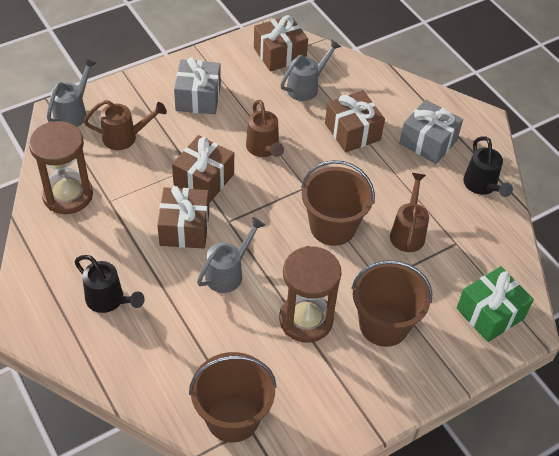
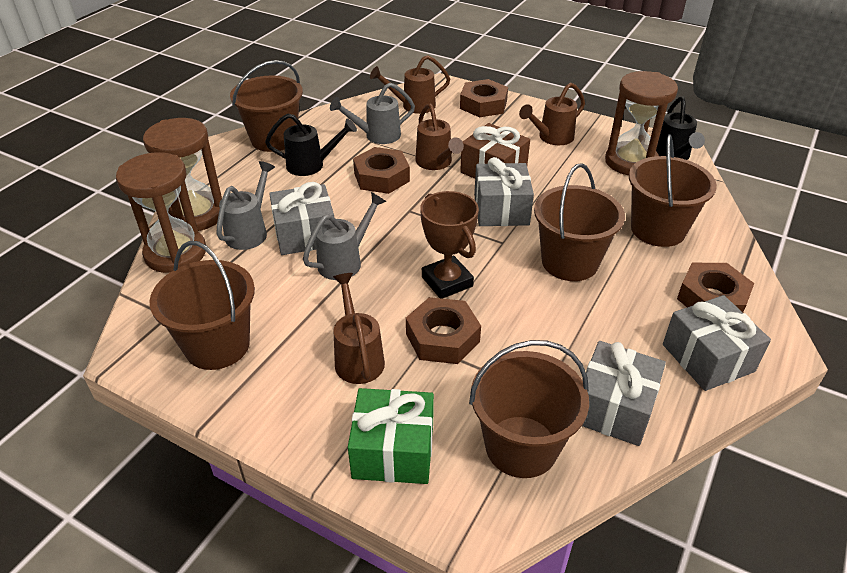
brown bucket: [189,352,277,442] [301,160,375,246] [351,260,433,347] = 3 -> [149,241,255,370] [230,60,303,152] [469,340,589,478] [534,163,625,281] [629,134,717,247] = 5
brown gift: [157,186,209,249] [172,135,234,203] [254,15,308,72] [325,90,385,152] = 4 -> [460,123,530,179] = 1
brown hourglass: [29,121,93,214] [279,246,341,343] = 2 -> [116,152,206,273] [143,118,222,231] [605,71,678,176] = 3
brown nut: none = 0 -> [353,147,410,194] [406,297,481,364] [460,79,508,117] [677,263,754,312] = 4
brown trophy: none = 0 -> [420,191,479,299] = 1
brown watering can: [84,100,167,150] [246,100,284,157] [390,173,429,252] = 3 -> [333,273,385,384] [370,55,450,114] [415,103,464,170] [519,82,585,145] = 4
grey gift: [174,57,221,114] [399,100,463,164] = 2 -> [269,182,334,255] [474,157,534,226] [582,341,666,446] [663,295,771,391] = 4

